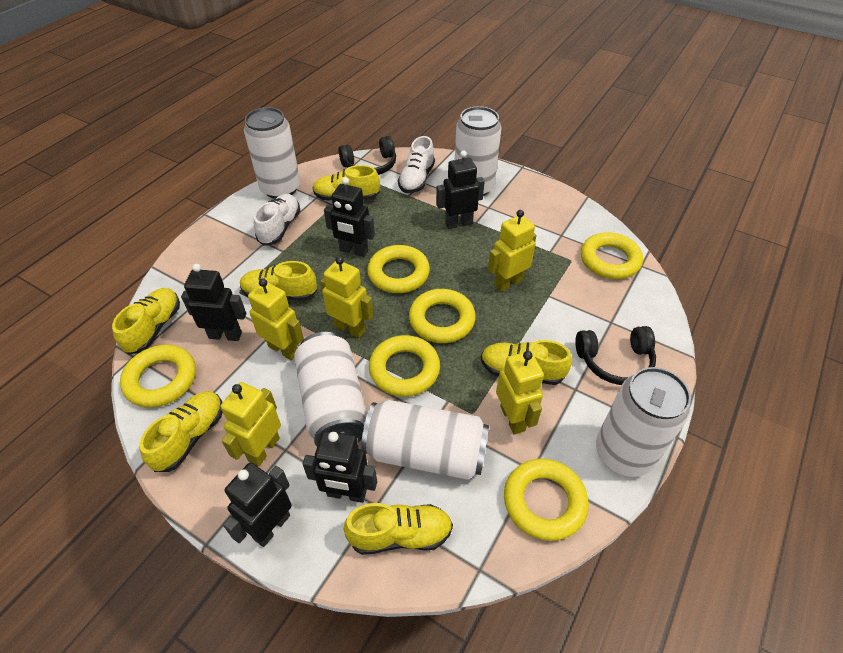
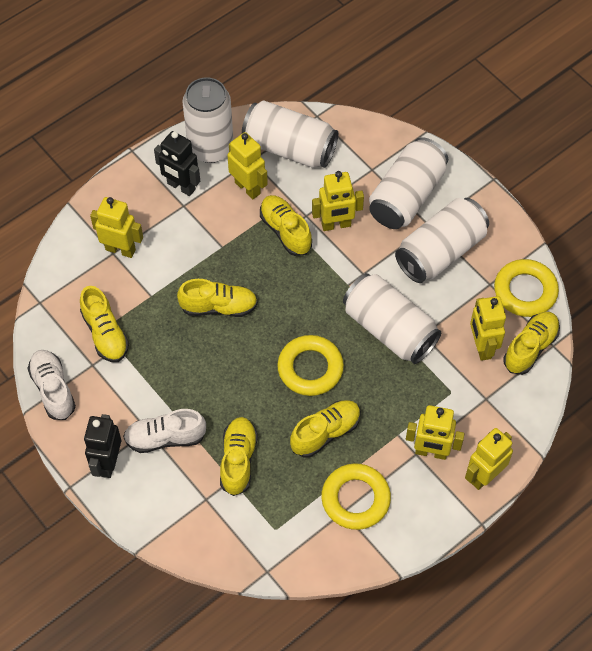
black headphones: [338,136,396,175] [575,326,656,385] = 2 -> none = 0
black robot: [181,264,246,341] [223,463,292,547] [303,431,377,503] [324,177,375,257] [436,150,485,229] = 5 -> [84,414,121,478] [154,131,200,196] = 2
yellow ring: [120,345,196,408] [367,245,430,293] [369,335,440,397] [409,289,476,343] [504,458,589,541] [581,232,643,279] = 6 -> [277,335,344,396] [321,464,391,530] [494,259,559,317] = 3
yellow robot: [220,382,281,467] [248,278,304,360] [320,256,374,338] [488,210,536,292] [496,351,544,434] = 5 -> [90,197,143,258] [227,132,268,199] [312,171,364,231] [406,405,464,460] [465,428,513,490] [470,296,506,361] = 6

